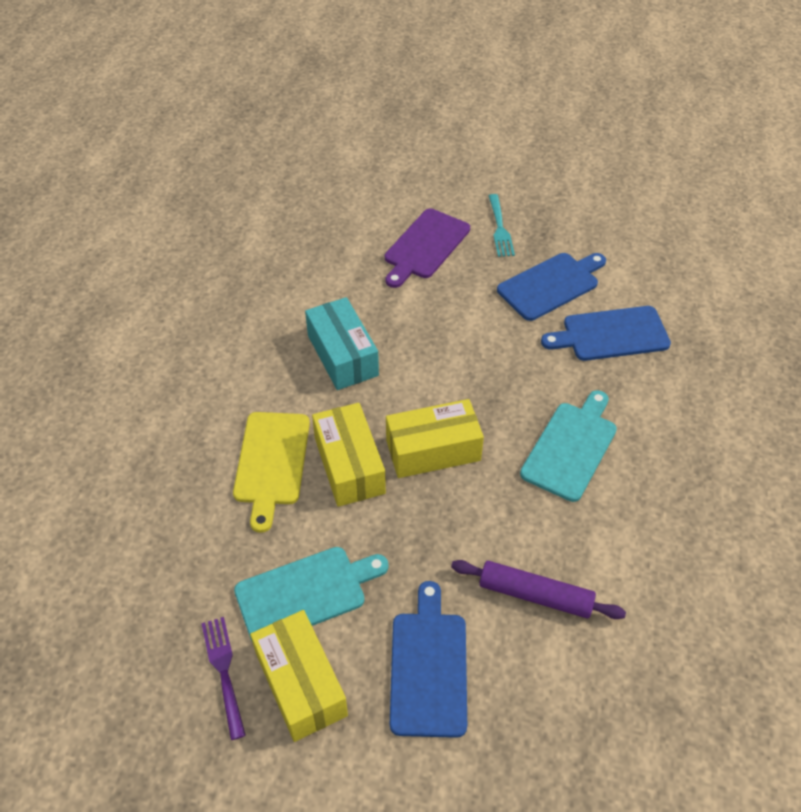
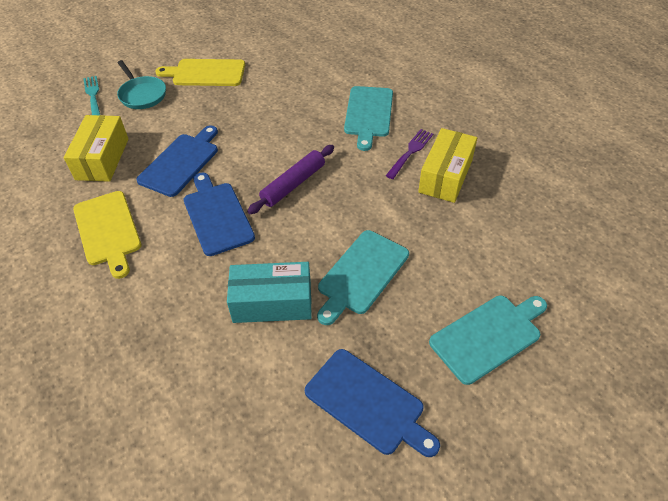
purple cutting board: [385,209,470,288] = 1 -> none = 0
turquoise cutting board: [234,547,389,643] [520,390,617,502] = 2 -> [317,230,409,325] [344,86,393,151] [429,296,547,385] = 3
turquoise pan: none = 0 -> [117,60,166,109] = 1
yellow box: [250,610,348,742] [312,403,386,507] [386,399,484,478] = 3 -> [64,115,129,182] [418,128,477,203] = 2
yellow cutting board: [233,412,310,533] = 1 -> [73,191,141,279] [155,59,245,86] = 2

